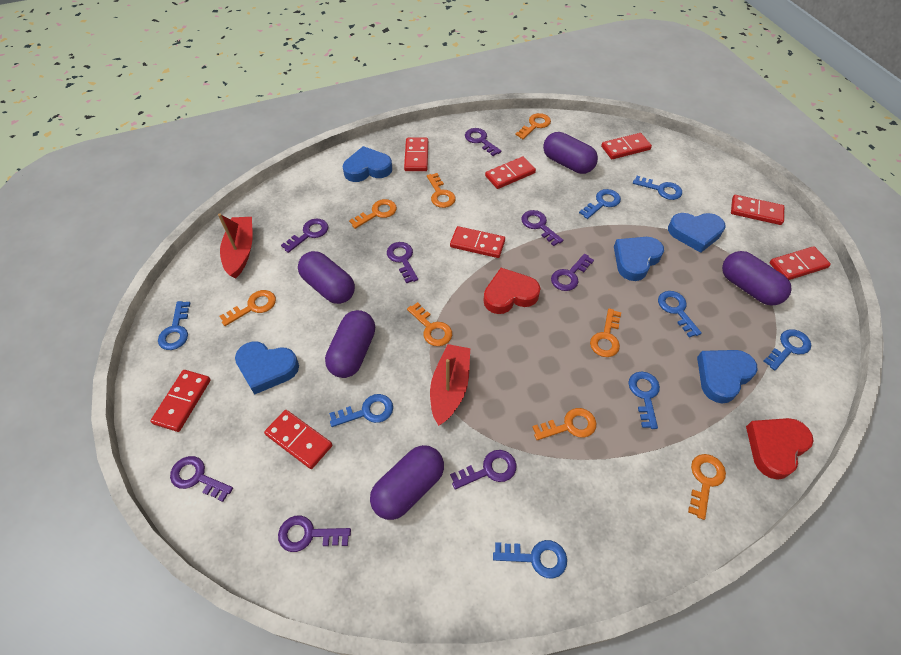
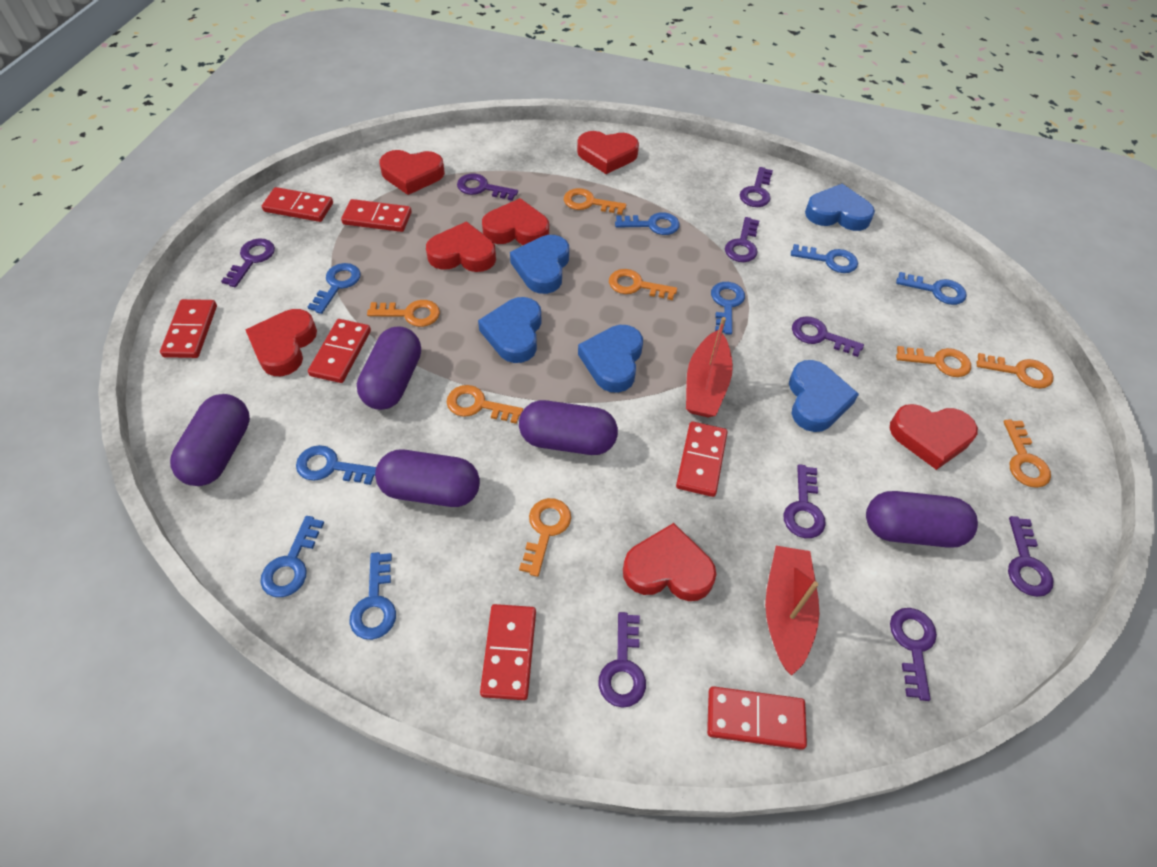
purple key: [170,456,233,502] [278,516,351,552] [281,219,328,253] [387,242,418,283] [450,450,517,489] [465,128,501,156] [521,210,563,246] [551,254,594,291] = 8 -> [221,238,275,287] [457,173,518,201] [598,612,646,708] [725,217,759,262] [740,167,773,207] [784,464,826,538] [792,316,864,357] [890,608,937,701] [1008,516,1054,597] = 9
red domino: [150,370,211,432] [264,410,332,469] [404,138,428,171] [450,226,505,258] [485,157,536,189] [601,133,652,159] [731,195,784,225] [770,246,831,280] = 8 -> [160,299,217,358] [262,187,333,222] [308,319,371,383] [341,199,412,232] [480,604,536,700] [676,421,728,497] [707,686,807,750] = 7
red heart: [483,268,541,314] [746,418,814,480] = 2 -> [246,309,317,376] [379,150,445,195] [426,221,496,272] [482,198,549,245] [577,131,639,174] [623,523,716,601] [890,404,978,470] = 7

